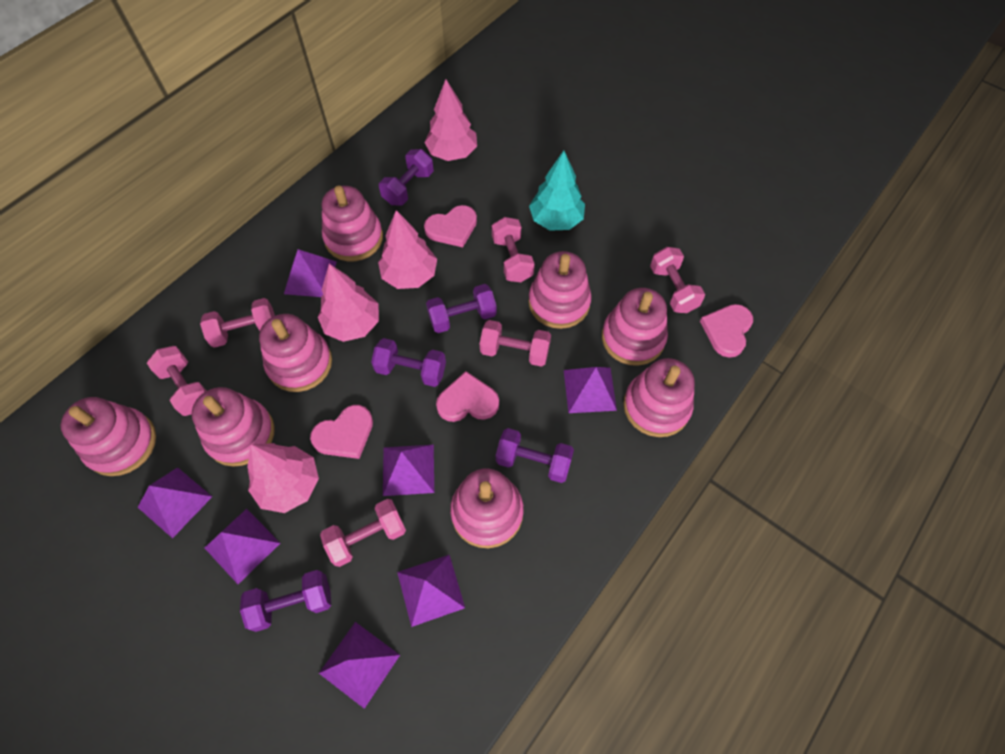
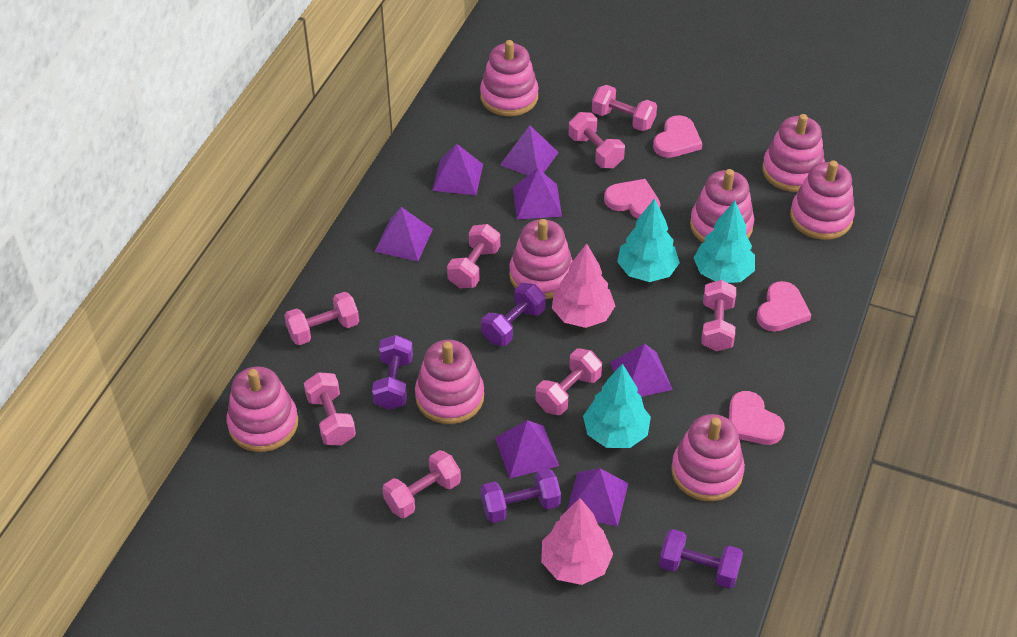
pink dumbbell: [147,346,207,416] [200,298,275,348] [320,499,406,567] [480,320,551,367] [492,217,535,282] [650,247,705,313] = 6 -> [284,292,359,345] [304,372,356,446] [382,450,461,518] [447,224,500,289] [535,348,602,415] [568,112,625,168] [592,85,657,131] [701,280,736,352] = 8
pink tree: [247,443,319,513] [318,264,379,342] [378,210,437,289] [424,79,477,161] = 4 -> [541,498,613,585] [552,243,615,328] = 2
purple dumbbell: [240,570,331,632] [371,338,446,387] [379,149,434,205] [426,284,497,333] [496,428,574,483] = 5 -> [372,335,413,410] [481,283,546,346] [481,468,561,523] [659,529,743,589] = 4
turquoise tree: [529,151,585,231] = 1 -> [583,363,651,448] [617,198,680,282] [694,201,755,283] = 3

